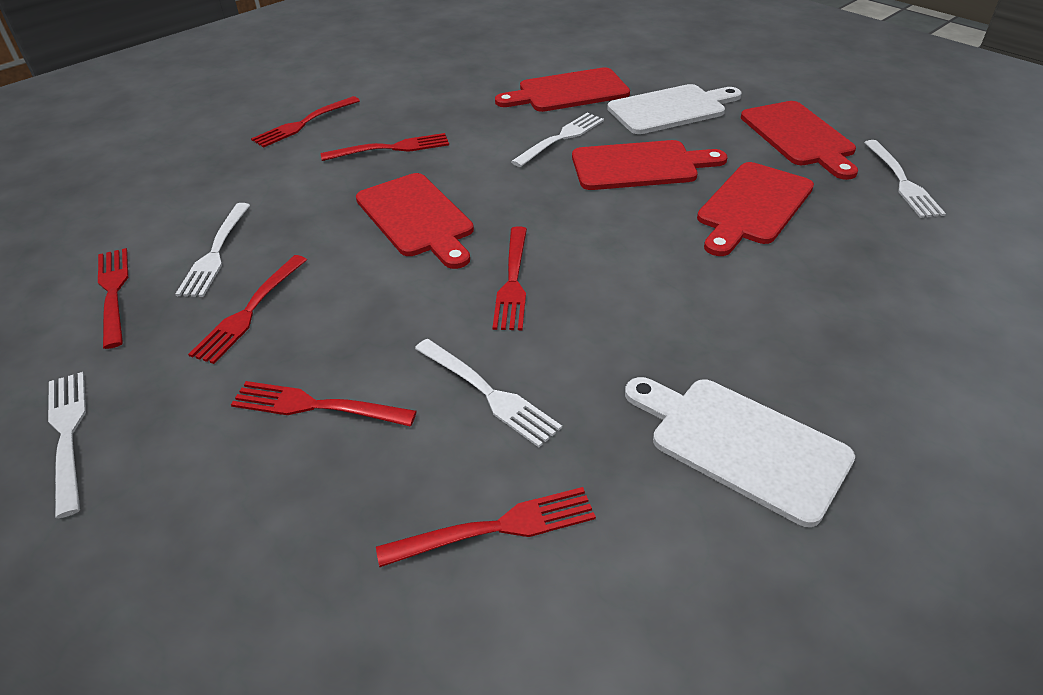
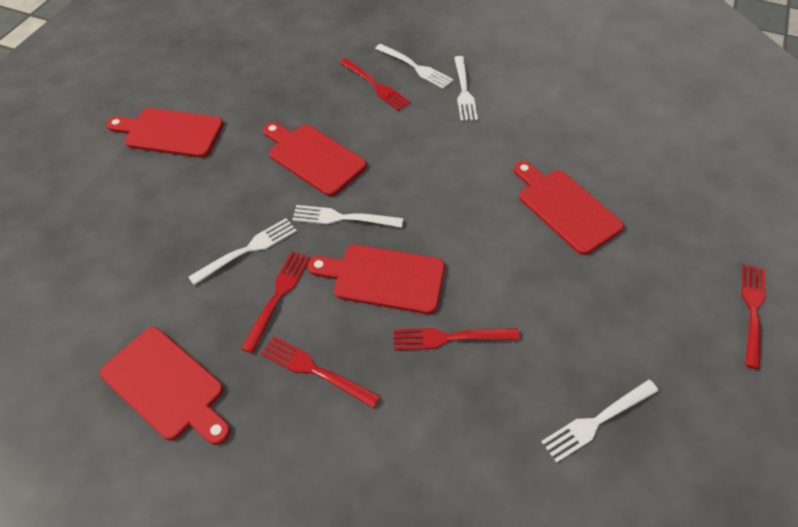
red fork: [98,248,128,349] [188,255,307,364] [231,381,417,426] [251,96,360,148] [321,133,449,161] [376,487,596,567] [492,226,527,330] = 7 -> [241,251,310,353] [261,336,380,408] [340,58,411,111] [393,328,520,351] [742,264,765,370] = 5
white cutting board: [607,84,741,134] [625,377,855,527] = 2 -> none = 0

